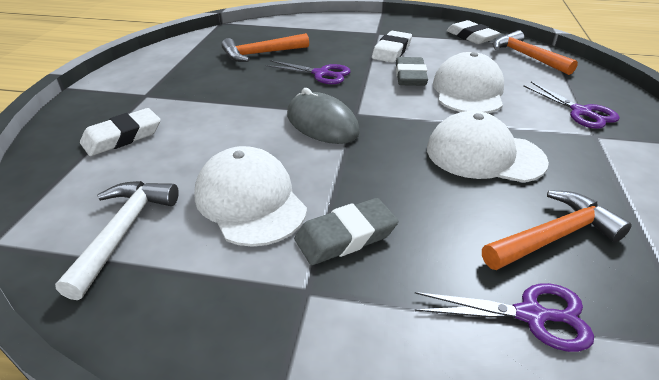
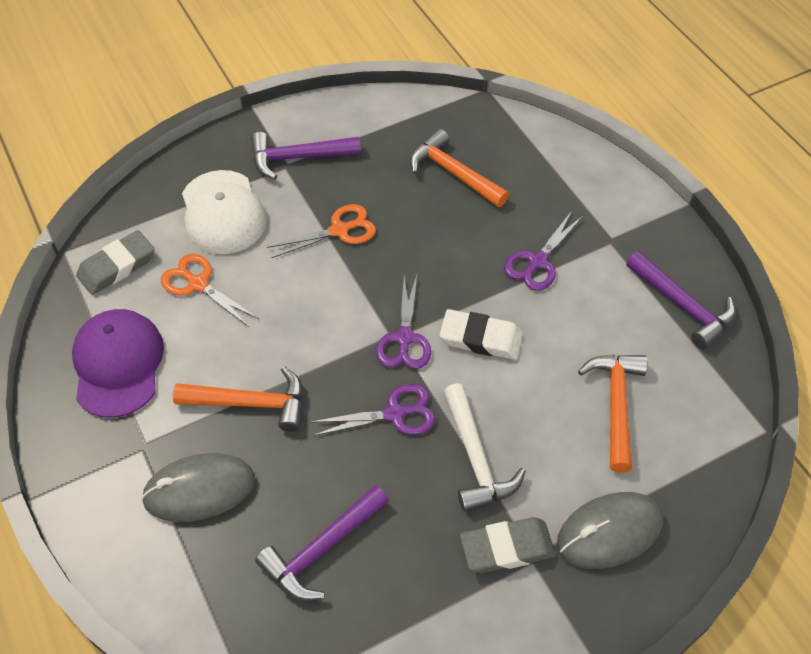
grey mouse: [287,88,360,144] = 1 -> [141,453,255,522] [557,492,663,569] = 2
orange scissors: none = 0 -> [161,254,259,327] [267,204,376,258] = 2
purple cap: none = 0 -> [72,309,164,418] = 1
purple hammer: none = 0 -> [251,132,361,179] [255,485,389,601] [626,251,736,349] = 3
white cap: [194,146,307,247] [427,111,549,183] [433,52,504,113] = 3 -> [182,170,267,254] = 1
white eraser: [80,108,160,156] [372,31,412,63] [446,20,500,44] = 3 -> [440,309,523,360] = 1

